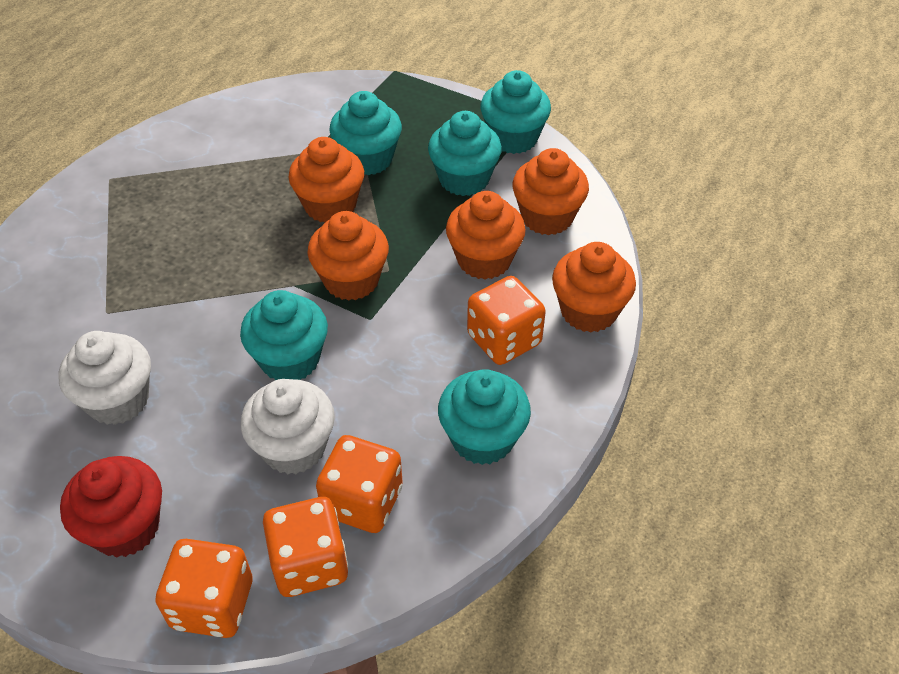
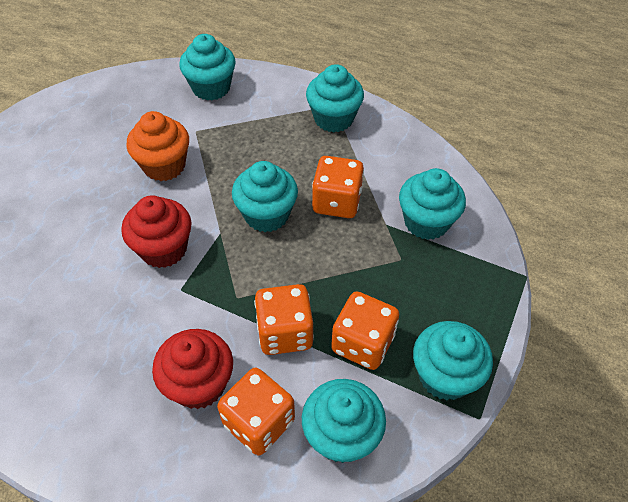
orange cupcake: [288,137,364,222] [307,211,389,301] [446,191,526,280] [512,148,589,235] [552,242,636,333] = 5 -> [126,111,189,181] = 1
red cupcake: [60,456,162,558] = 1 -> [121,195,192,268] [152,329,233,409] = 2
turquoise cupcake: [240,290,328,380] [329,91,402,176] [428,111,502,196] [438,369,531,465] [480,70,551,154] = 5 -> [179,34,236,100] [232,161,298,232] [302,379,386,463] [306,64,364,132] [399,168,466,240] [413,321,493,400] = 6
white cupcake: [59,331,151,425] [241,379,335,474] = 2 -> none = 0

